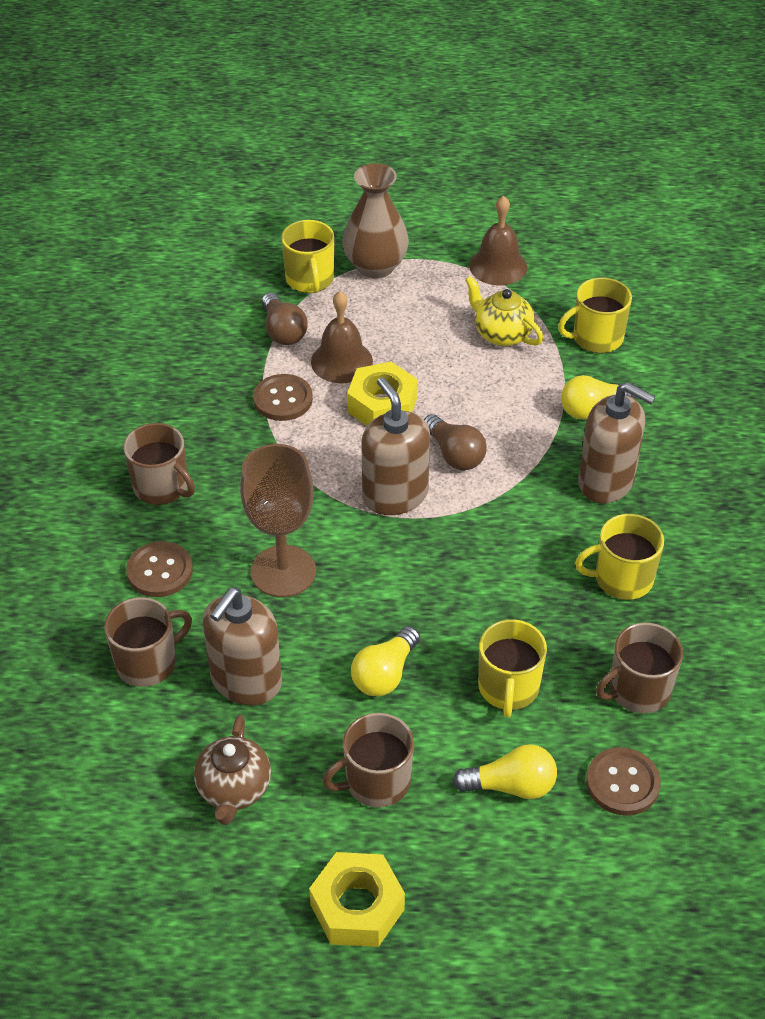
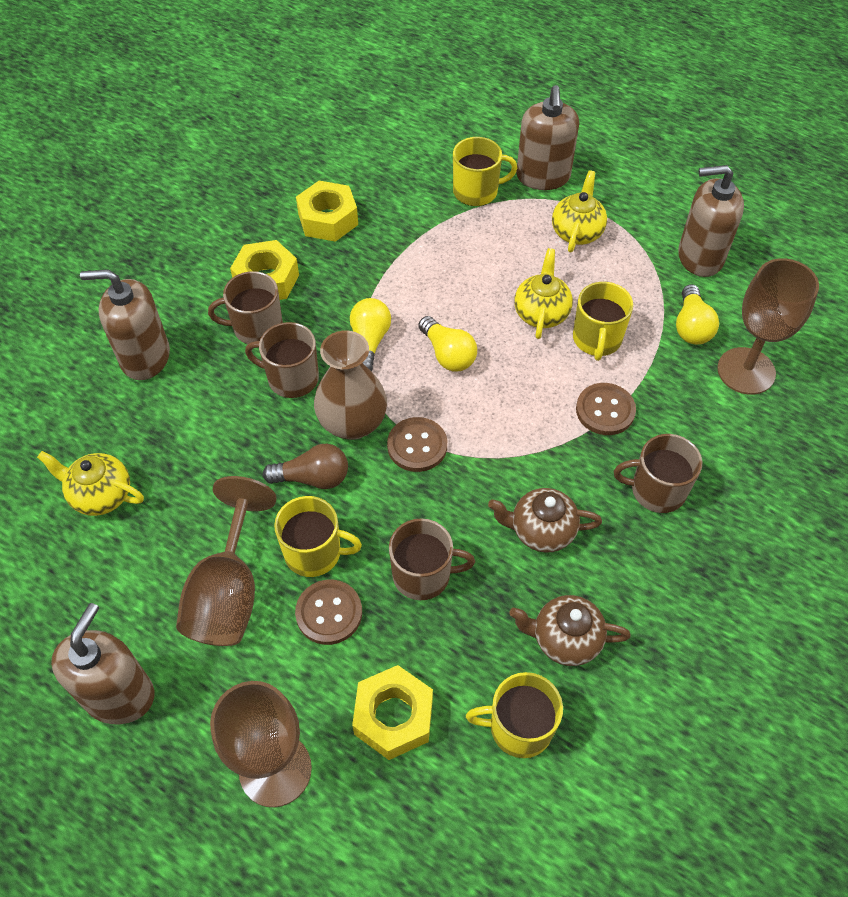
brown bell: [311,291,373,383] [469,196,528,285] = 2 -> none = 0
brown goblet: [240,444,316,597] = 1 -> [176,476,277,646] [210,681,312,807] [717,258,819,395] = 3
brown light bulb: [262,292,308,345] [424,414,487,470] = 2 -> [263,444,348,489] = 1
brown soap dispenser: [203,588,282,705] [361,377,430,515] [578,382,655,504] = 3 -> [51,603,154,724] [80,270,170,380] [516,85,579,190] [678,165,744,277] = 4
brown teapot: [194,715,271,825] = 1 -> [488,488,602,552] [509,595,631,666] = 2
yellow nut: [309,852,405,947] [347,362,418,426] = 2 -> [230,240,299,300] [296,181,358,242] [352,665,433,760] = 3
yellow teapot: [465,276,544,346] = 1 -> [37,451,144,516] [514,248,573,339] [552,170,607,252] = 3

